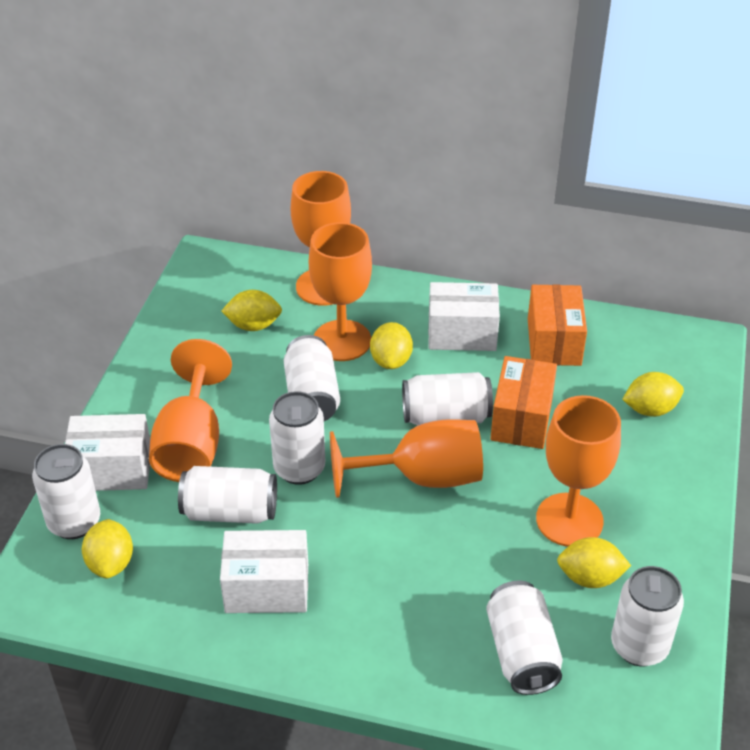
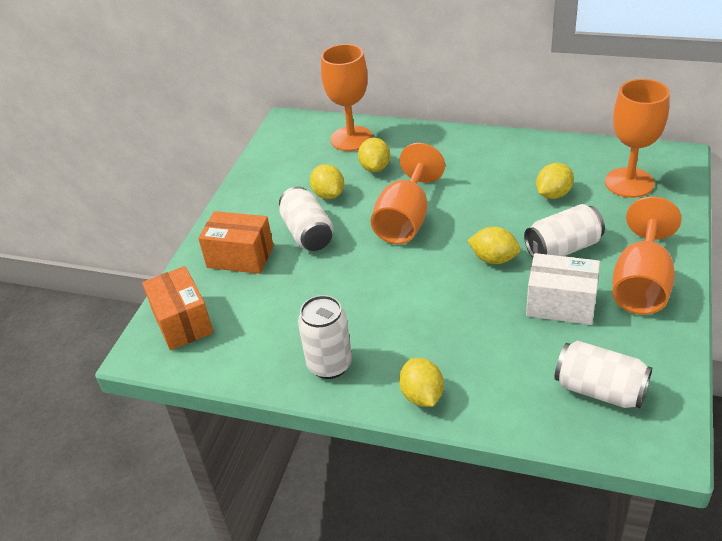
orange goblet: [149,339,232,482] [291,171,351,306] [309,222,372,361] [330,419,483,498] [536,395,621,547] = 5 -> [321,44,373,151] [371,143,445,244] [605,79,670,198] [613,197,682,315] = 4
white box: [65,414,150,491] [220,530,308,613] [428,282,500,351] = 3 -> [526,253,600,325] = 1
white can: [32,444,100,539] [178,466,277,524] [269,391,325,485] [284,335,340,421] [402,372,493,426] [486,581,563,695] [611,566,684,666] = 7 -> [279,186,334,251] [298,295,352,379] [524,204,605,258] [555,340,652,409] = 4

